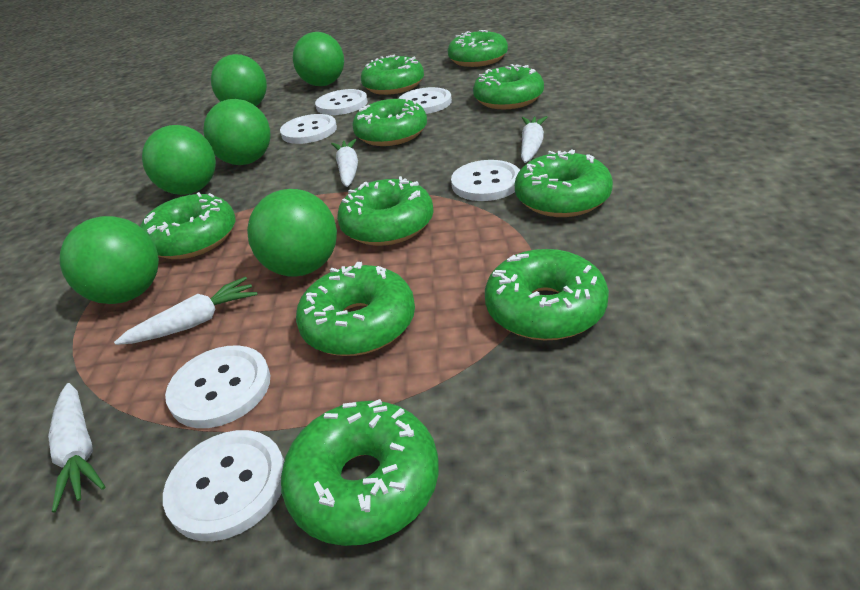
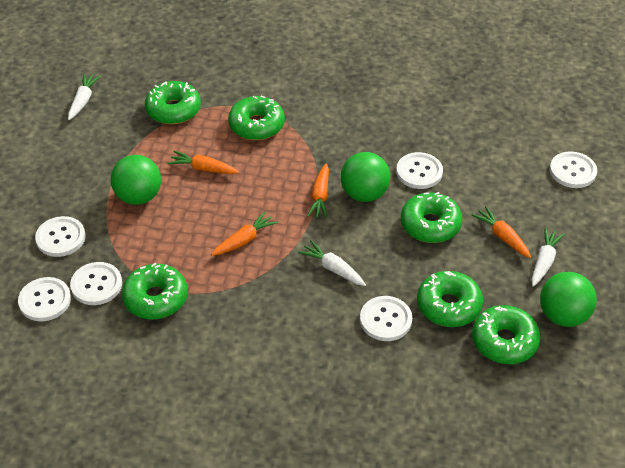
green ball: [60,216,159,304] [142,125,216,195] [203,99,271,165] [211,54,267,106] [247,189,337,277] [293,32,344,86] = 6 -> [111,155,161,205] [341,152,390,202] [540,272,597,327] = 3
green donut: [140,192,235,259] [281,399,438,546] [296,262,415,356] [337,176,434,246] [352,98,427,146] [361,55,424,95] [448,30,508,67] [473,64,544,109] [485,249,609,341] [515,149,613,217] = 10 -> [122,263,188,320] [145,81,201,124] [228,96,285,140] [401,192,463,243] [417,271,483,327] [472,305,541,364] = 6
orange carrot: none = 0 -> [168,151,239,174] [211,211,278,256] [307,163,329,218] [471,206,531,258] = 4
white carrot: [48,383,106,513] [114,277,258,345] [331,139,358,187] [521,116,548,163] = 4 -> [68,74,101,120] [298,240,366,286] [532,228,565,287] = 3

